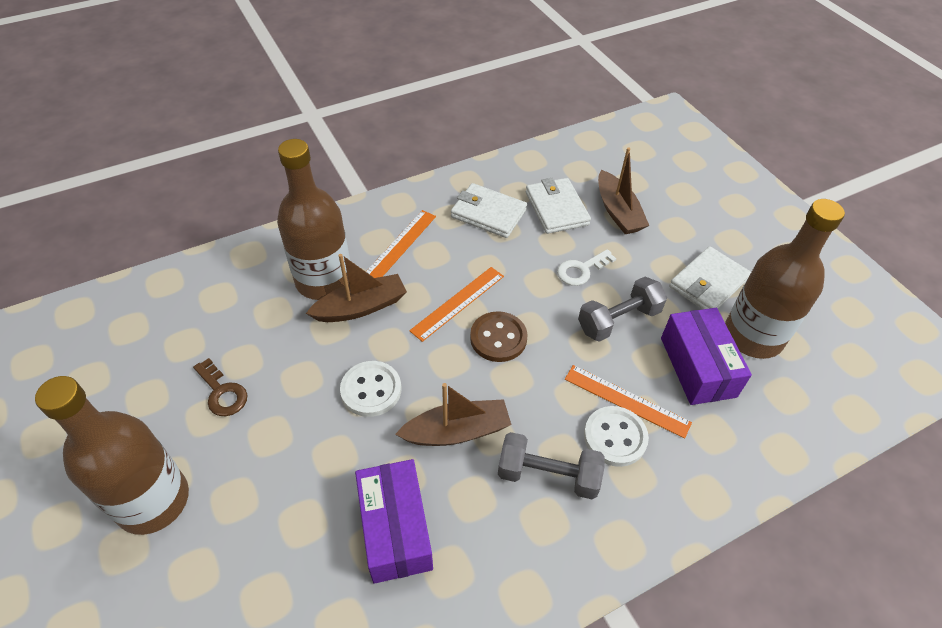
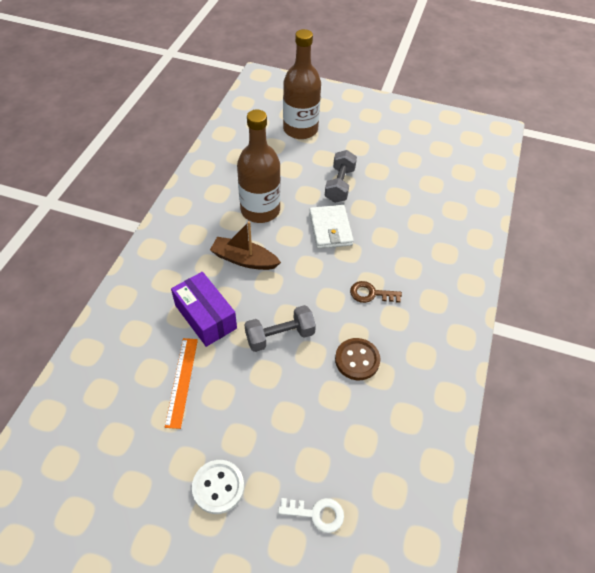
brown boat: [306,254,407,322] [395,383,511,446] [598,147,649,234] = 3 -> [210,221,281,270] = 1
brown bottle: [35,376,189,535] [277,139,350,300] [725,199,845,359] = 3 -> [237,110,281,223] [283,29,321,139] = 2
orange ruler: [366,210,436,278] [409,267,504,342] [565,365,692,439] = 3 -> [165,338,198,429] = 1
purple box: [355,459,433,584] [661,308,752,405] = 2 -> [171,272,237,347] = 1
white button: [340,361,401,417] [584,406,649,467] = 2 -> [192,460,244,514] = 1
white wallet: [451,183,527,238] [526,178,591,234] [669,246,751,309] = 3 -> [309,205,354,249] = 1

